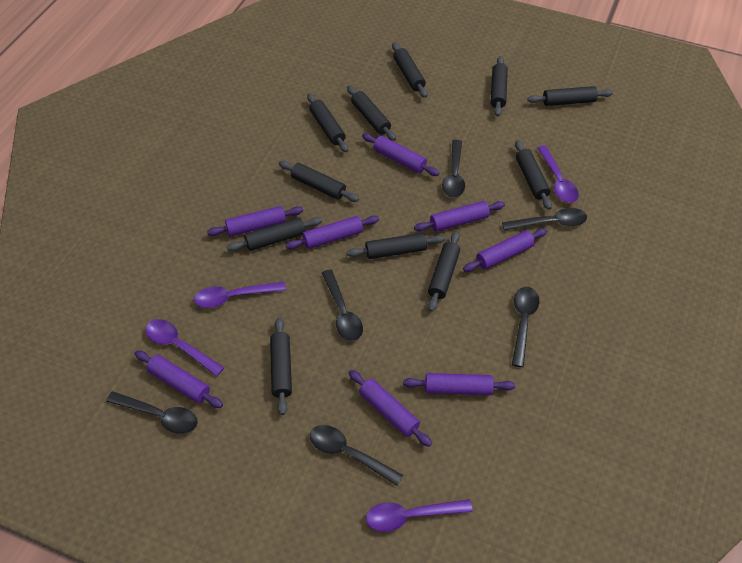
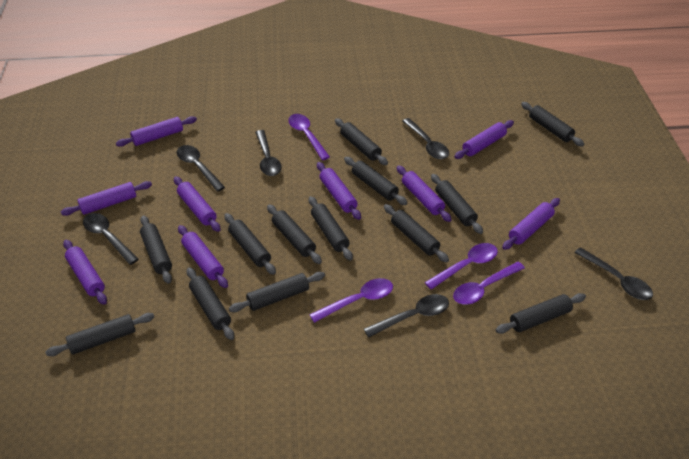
black rolling pin: [227,217,322,251] [270,317,292,415] [279,161,359,202] [307,93,348,152] [347,86,396,141] [347,233,445,259] [392,42,428,98] [428,231,460,312] [491,56,508,117] [515,140,552,210] [527,86,613,106] = 11 -> [46,313,154,356] [140,216,172,284] [187,267,234,340] [224,213,276,275] [229,272,325,312] [267,204,322,264] [309,196,353,261] [335,118,388,165] [344,157,408,205] [384,204,449,262] [431,174,483,234] [496,293,586,334] [521,102,584,147] = 13
purple rolling pin: [135,350,223,408] [207,206,303,237] [285,216,379,249] [349,370,432,447] [362,133,439,176] [403,373,515,395] [414,201,505,232] [463,228,547,272] = 8 -> [61,181,152,216] [63,240,107,305] [116,116,197,147] [174,177,221,232] [178,225,228,288] [317,162,361,220] [397,165,452,222] [454,120,514,159] [502,198,560,250] = 9

